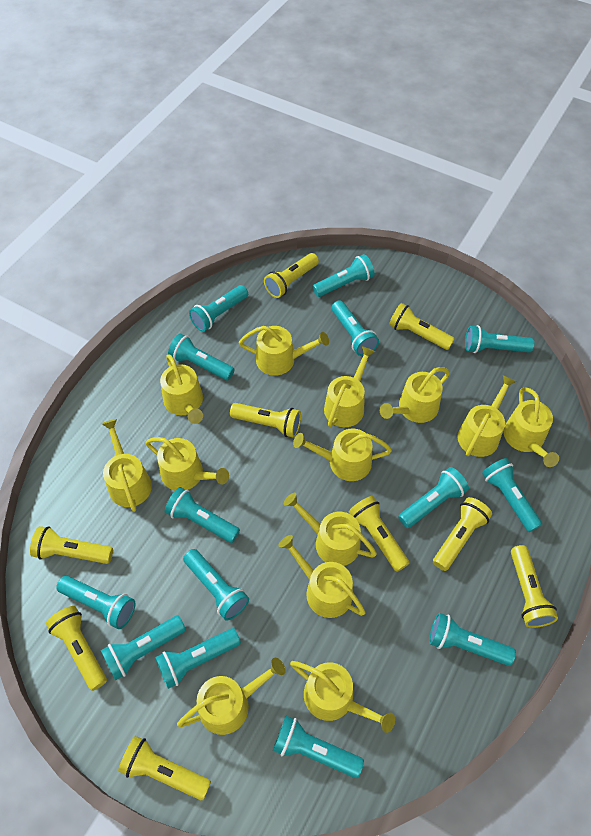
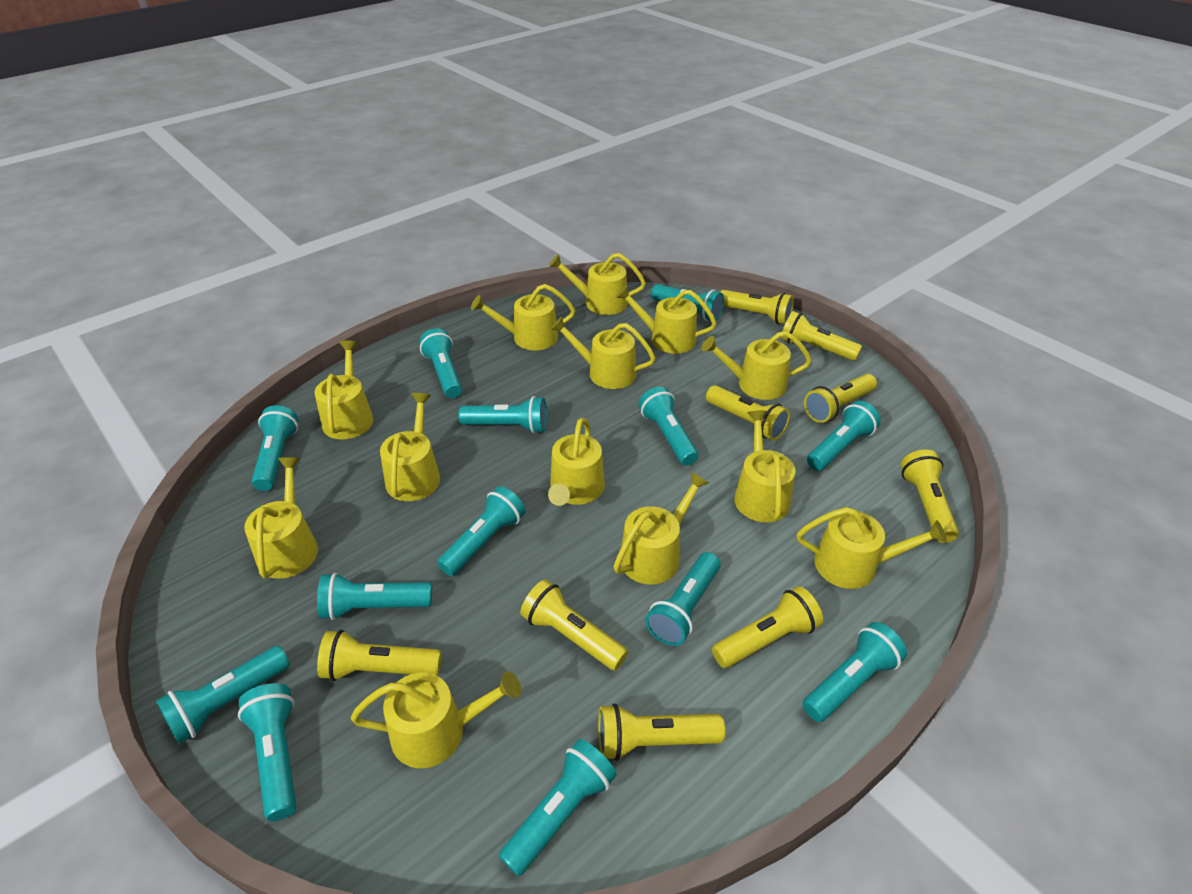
turquoise flashlight: [56,576,136,629] [101,615,186,681] [155,628,241,689] [165,487,240,543] [168,333,235,380] [183,549,249,621] [189,285,248,332] [273,716,364,778] [312,254,375,297] [332,300,379,356] [398,467,469,528] [429,613,516,666] [465,325,534,353] [482,458,542,532] = 14 -> [156,646,290,744] [238,683,296,821] [251,405,298,491] [317,573,432,620] [419,328,462,398] [437,486,526,576] [458,396,547,433] [499,739,617,876] [639,387,699,466] [645,552,721,646] [651,284,724,321] [802,622,907,722] [807,401,881,471] = 13

